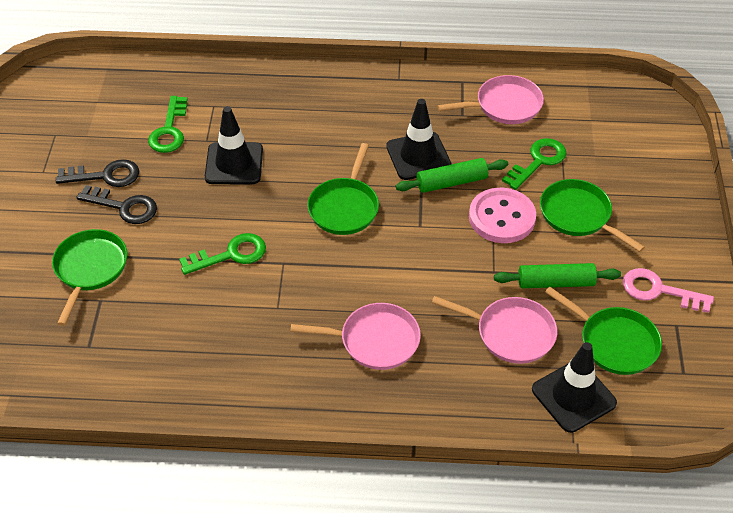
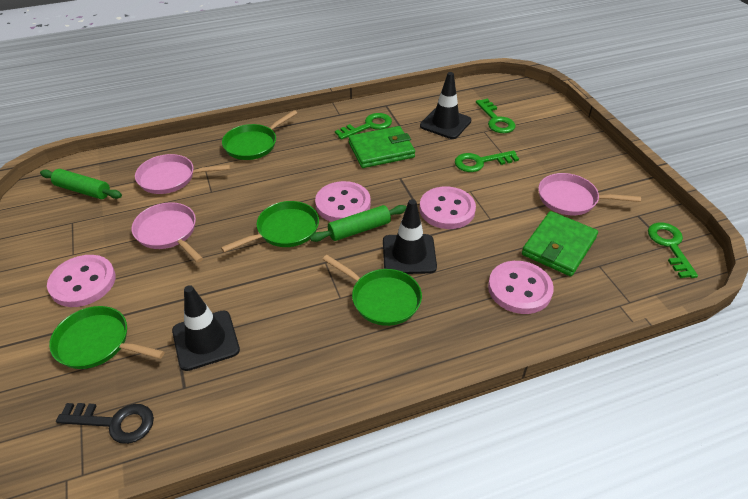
black key: [56,159,139,187] [76,185,157,224] = 2 -> [56,403,154,444] = 1
green key: [148,96,188,153] [179,233,266,275] [502,138,567,190] = 3 -> [335,113,392,140] [455,150,519,172] [476,99,516,133] [648,222,698,278] = 4
green wallet: none = 0 -> [348,126,415,168] [522,211,598,276] = 2
pink button: [469,188,536,243] = 1 -> [47,255,116,307] [315,181,371,222] [420,186,476,229] [488,261,554,314] = 4
pink key: [623,268,714,313] = 1 -> none = 0

